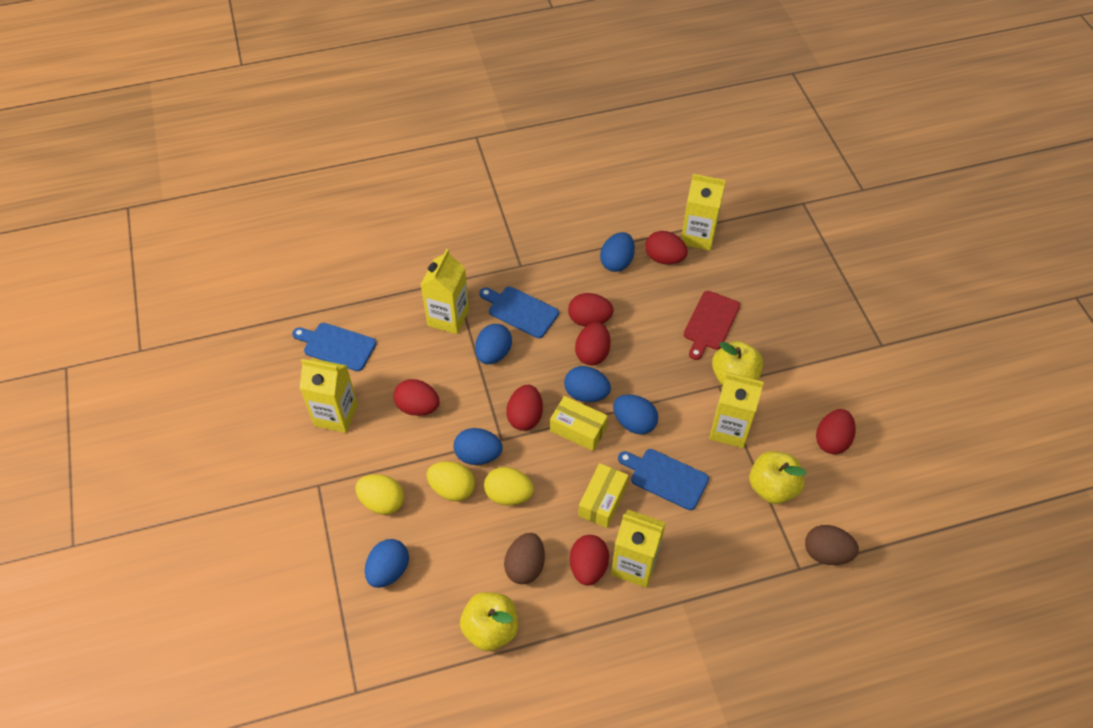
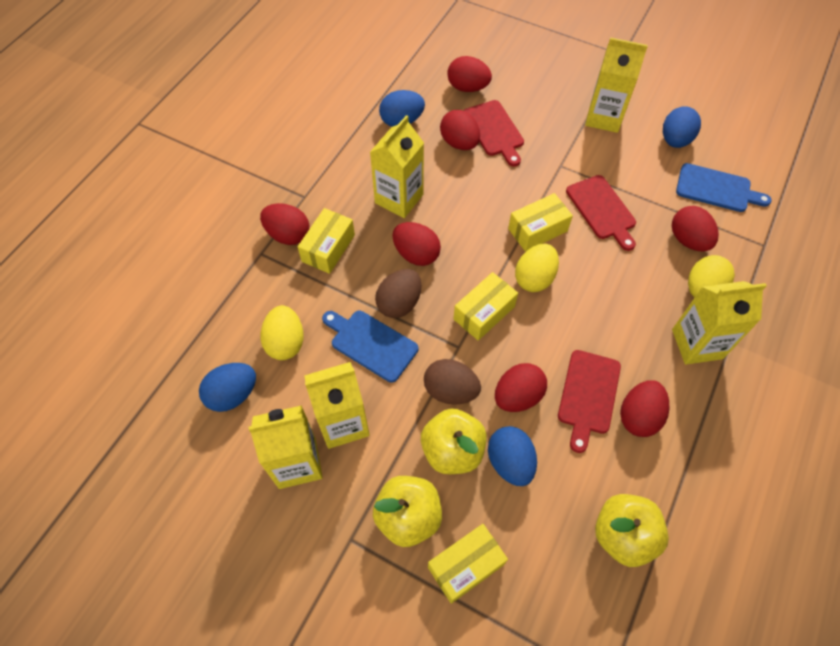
blue cutting board: [292,323,377,371] [479,286,559,338] [618,449,709,510] = 3 -> [322,311,418,383] [676,163,772,212] = 2
blue egg: [365,539,409,588] [454,428,503,465] [475,324,512,364] [564,366,611,402] [600,232,635,272] [613,395,658,434] = 6 -> [199,363,256,412] [379,90,425,127] [488,426,537,486] [663,106,701,148] = 4
red cutting board: [684,291,740,360] = 1 -> [464,100,524,167] [558,350,621,453] [566,175,636,251] = 3
yellow box: [550,396,608,451] [578,463,629,528] = 2 -> [298,208,355,274] [428,524,508,604] [454,272,518,341] [508,193,573,251] = 4

